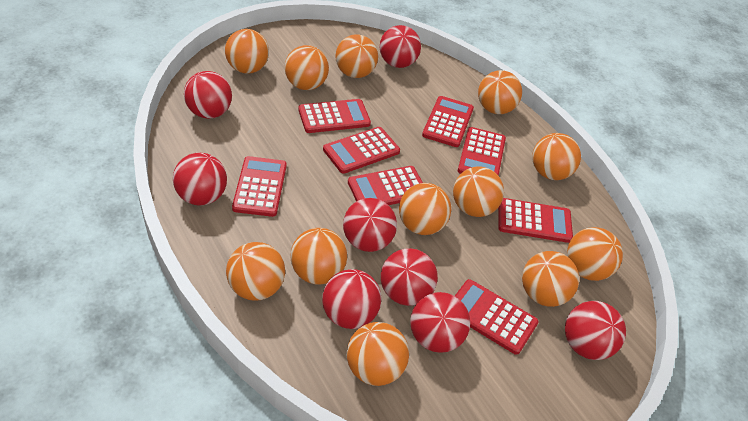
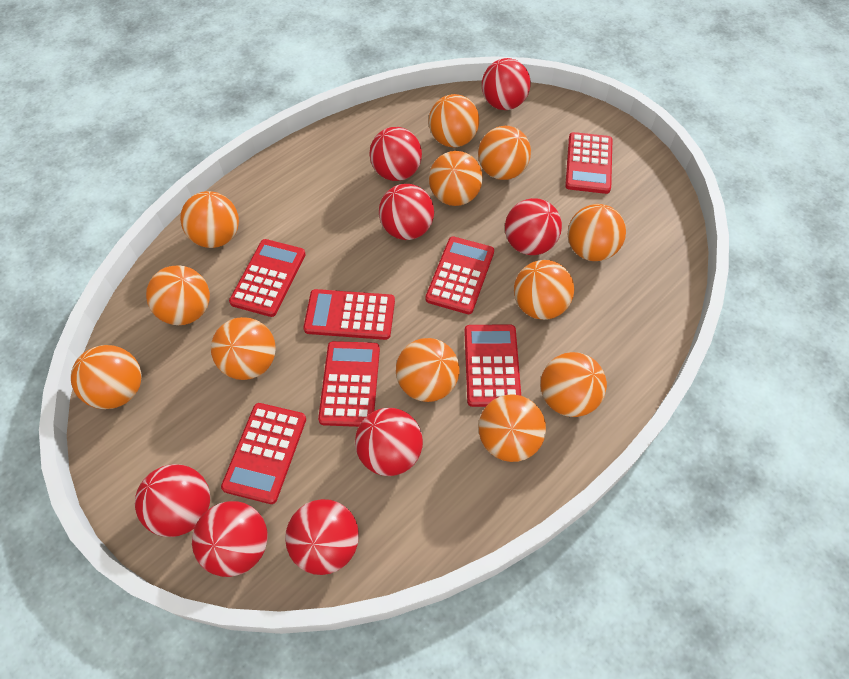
red calculator: [232,156,287,217] [298,99,371,133] [323,127,400,174] [348,166,423,205] [422,96,474,147] [455,279,539,355] [458,127,506,176] [498,198,573,243] = 8 -> [221,403,306,504] [229,239,306,317] [303,289,395,340] [318,341,380,427] [425,237,494,314] [464,325,521,407] [565,132,612,194] = 7

